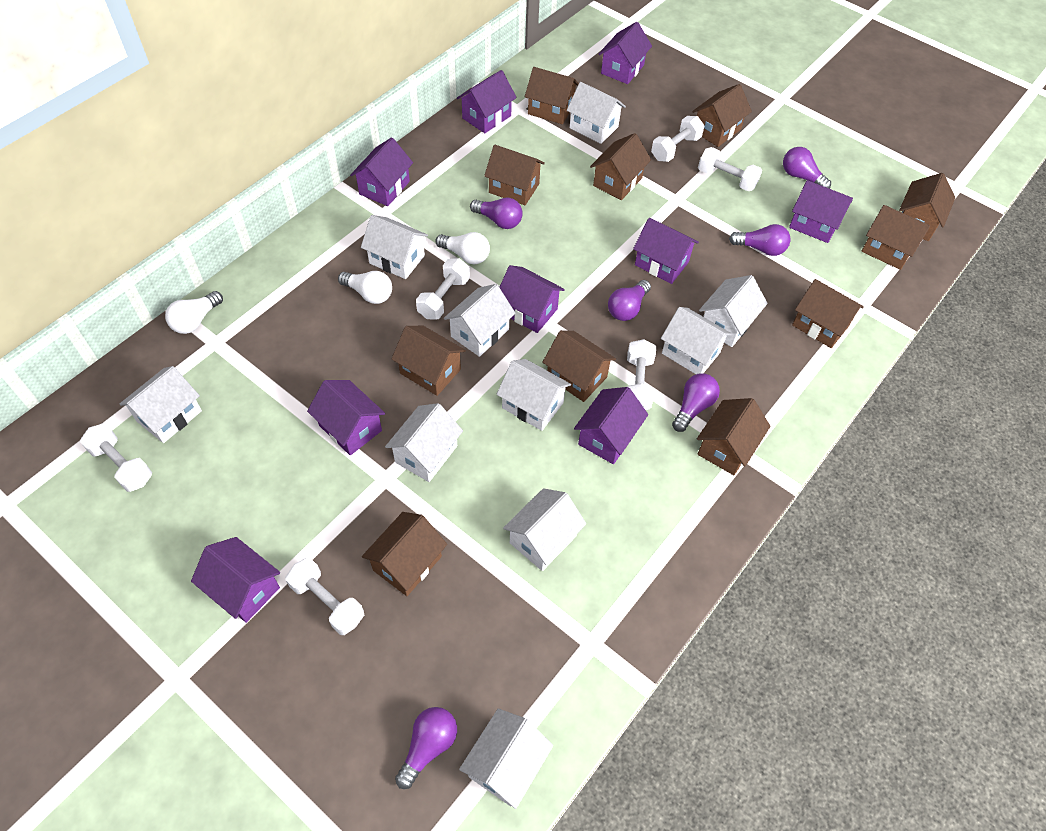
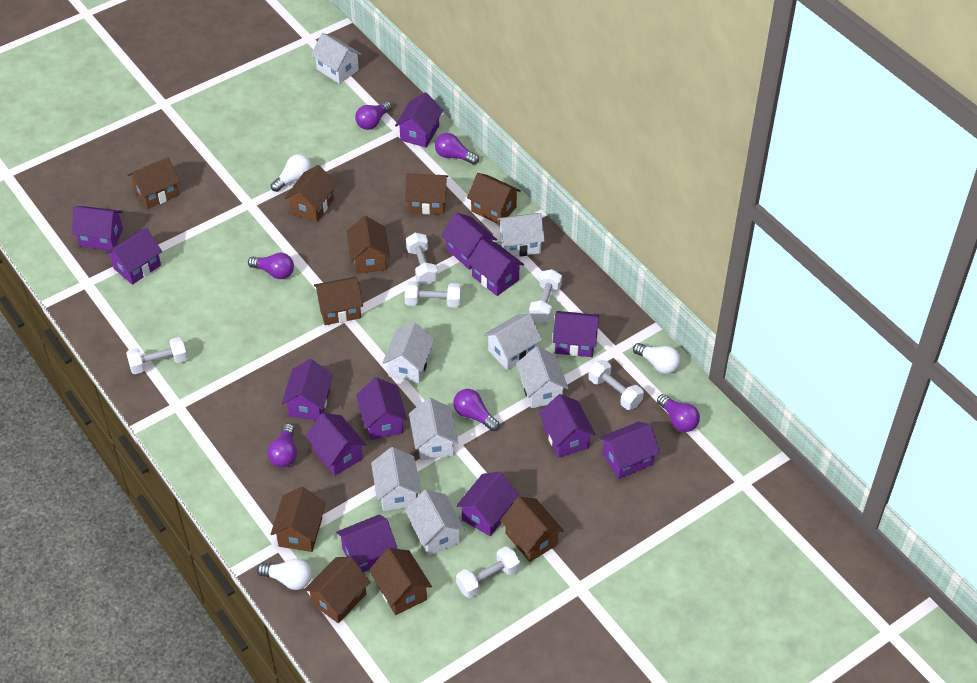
brown house: [362,512,447,596] [391,326,466,396] [484,145,545,205] [525,67,579,124] [542,330,616,402] [590,133,651,200] [692,84,752,147] [697,398,771,475] [792,279,864,348] [862,205,930,270] [899,173,955,241] = 11 -> [128,157,180,209] [271,487,326,552] [284,165,337,222] [304,557,370,623] [314,277,363,325] [346,216,390,274] [369,548,432,615] [405,173,449,215] [467,173,521,225] [500,497,564,562] = 10
purple house: [191,537,280,623] [307,380,385,455] [350,137,413,206] [457,70,517,133] [499,265,565,333] [574,387,648,464] [599,22,652,84] [633,218,699,284] [789,180,853,243] = 9 -> [72,206,123,250] [105,228,162,285] [282,359,333,420] [305,413,366,476] [336,514,398,572] [356,377,407,440] [395,92,443,148] [441,212,497,270] [456,472,519,536] [467,239,524,296] [539,394,596,458] [553,311,599,357] [599,422,660,479] = 13
white house: [119,366,202,443] [361,215,428,279] [385,403,463,482] [444,284,515,357] [459,708,553,809] [496,359,571,431] [503,488,586,571] [567,82,626,144] [661,307,732,374] [699,275,768,347] = 10 -> [311,33,362,84] [371,447,421,511] [382,322,435,383] [405,490,465,556] [409,398,458,460] [484,314,542,370] [497,213,545,257] [516,346,568,408] = 8

